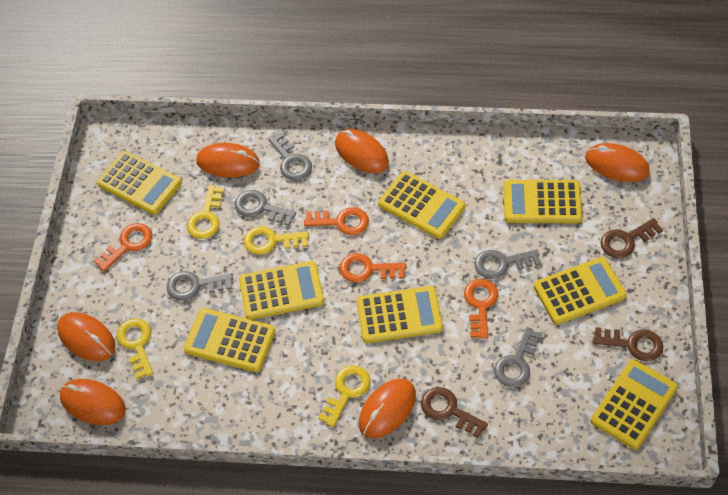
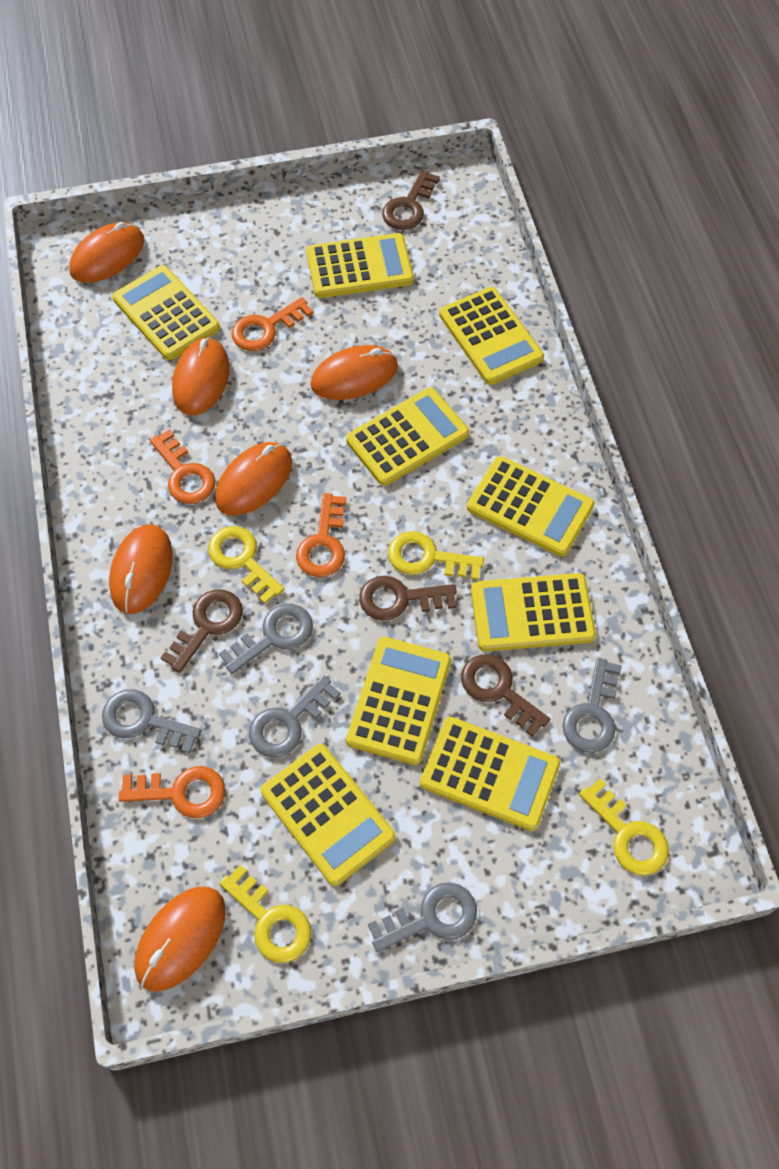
brown key: [421,387,488,438] [593,327,663,361] [600,218,663,258] = 3 -> [161,590,243,673] [359,576,457,621] [382,170,440,230] [461,654,550,737] = 4
yellow calculator: [97,151,182,215] [184,308,275,372] [239,261,324,320] [357,286,443,343] [378,171,465,239] [503,180,583,223] [534,257,627,325] [590,359,678,450] = 8 -> [112,265,220,360] [261,744,396,886] [306,233,414,298] [346,388,469,486] [346,637,451,765] [420,717,561,831] [439,287,544,385] [467,456,595,557] [471,573,596,652] = 9

